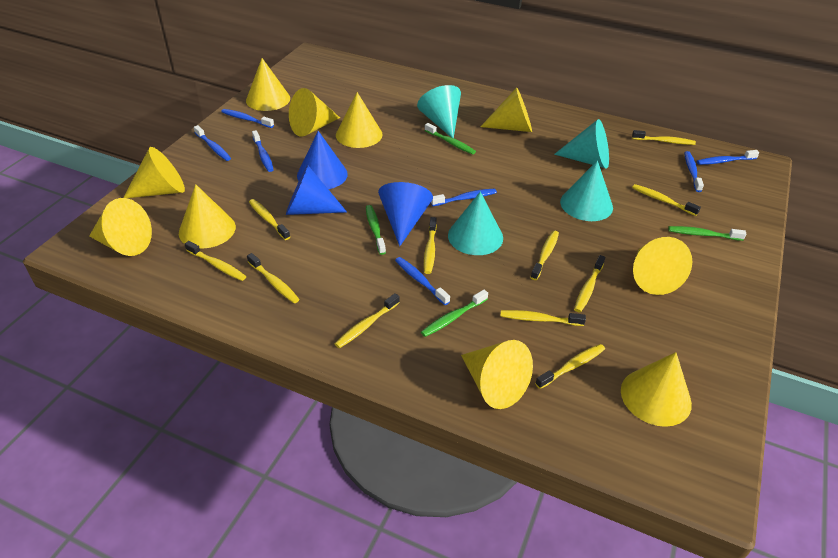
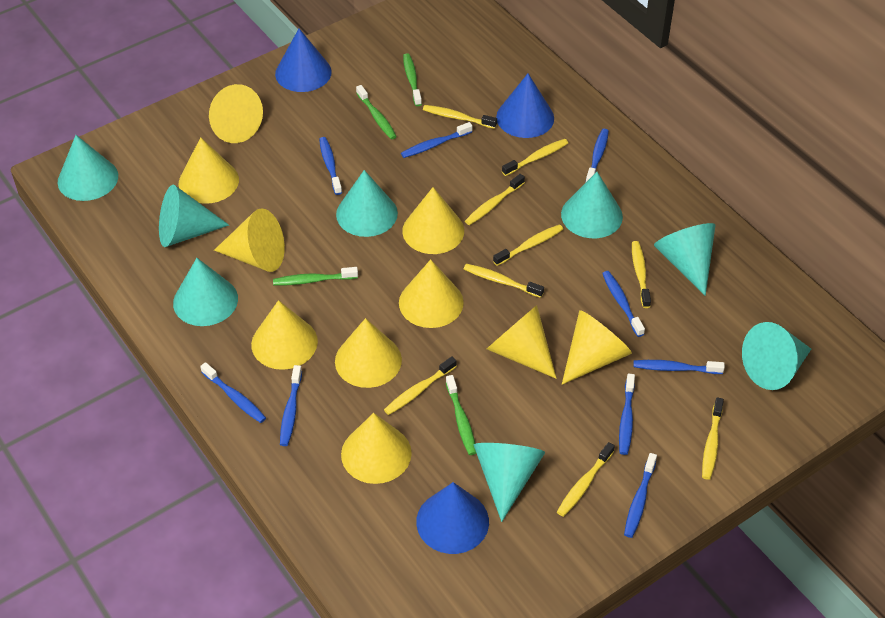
blue toothbrush: [194,125,231,161] [221,109,274,128] [252,130,274,172] [395,257,450,305] [431,188,497,206] [684,151,704,192] [697,150,759,165] = 7 -> [200,362,266,423] [280,365,302,446] [319,137,342,195] [401,122,473,158] [585,129,609,183] [602,271,645,337] [619,374,635,455] [624,453,657,538] [633,360,725,374] = 9
turquoise cone: [417,85,461,138] [448,192,503,255] [554,119,609,169] [560,160,613,221] = 4 -> [58,135,118,201] [159,185,229,247] [173,258,238,326] [336,170,398,237] [474,443,545,522] [561,172,623,238] [654,223,716,296] [742,322,811,390] = 8
yellow toothbrush: [185,241,246,281] [247,253,299,303] [249,199,290,240] [335,293,400,348] [424,217,437,274] [500,310,586,326] [530,231,559,280] [535,344,605,389] [574,255,605,312] [632,130,696,145] [632,184,701,216] = 11 -> [384,356,457,415] [423,105,497,129] [464,264,544,298] [465,174,525,225] [493,224,563,266] [502,139,568,176] [557,442,615,517] [632,241,651,308] [702,397,724,480] = 9

